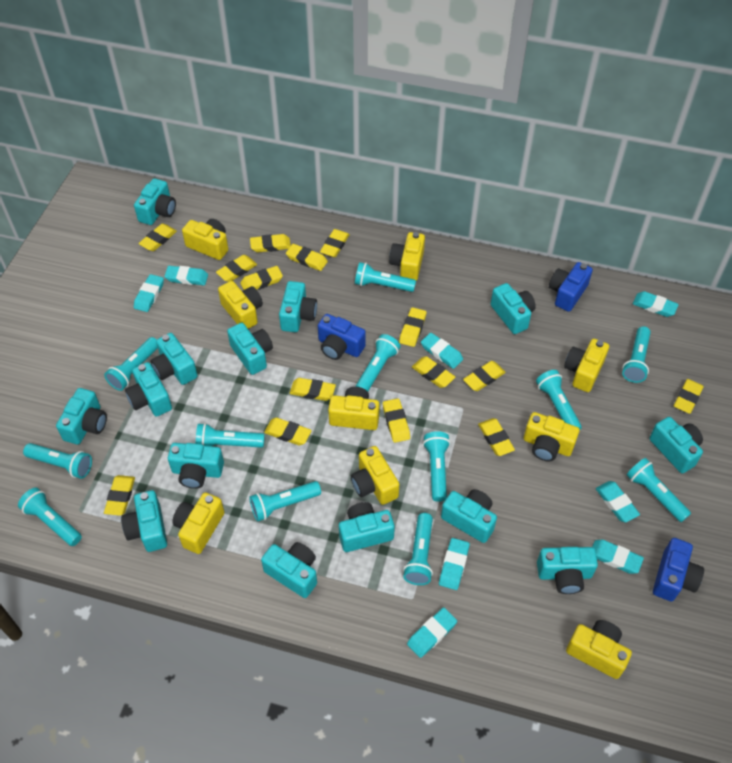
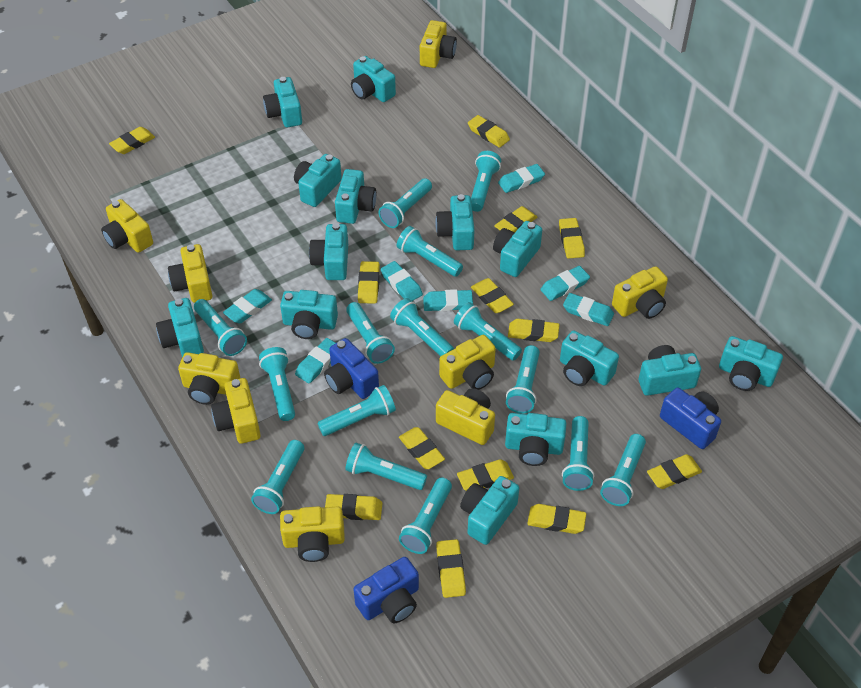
turquoise eraser: [134,274,164,312] [164,266,208,285] [407,607,457,658] [421,333,463,369] [439,538,470,590] [592,540,644,574] [596,481,640,522] [633,291,679,317] = 8 -> [223,289,272,323] [295,338,335,384] [381,261,423,301] [423,289,473,311] [498,164,545,193] [540,266,590,301] [563,293,614,326] = 7
turquoise flashlight: [18,487,82,546] [23,443,92,479] [104,337,158,391] [196,423,265,448] [249,481,321,521] [355,262,416,292] [356,334,400,391] [403,513,433,585] [423,431,450,502] [536,370,582,431] [622,326,651,383] [627,458,691,522] = 12 -> [194,299,247,356] [251,440,304,514] [259,347,295,421] [318,385,396,436] [345,443,427,490] [346,302,395,364] [378,178,432,228] [390,298,454,356] [397,226,463,277] [399,478,452,554] [454,302,522,361] [471,151,501,212] [506,345,540,414] [562,416,594,491] [600,434,646,506] = 15
yellow eraser: [104,475,135,516] [138,224,177,251] [216,255,257,282] [240,266,283,290] [250,234,291,252] [264,418,312,446] [286,244,328,271] [290,378,336,401] [320,229,350,257] [383,398,410,443] [399,307,426,347] [412,356,455,388] [463,361,506,391] [478,418,515,456] [674,379,704,414] = 15 -> [109,127,155,154] [325,494,382,520] [358,261,380,304] [399,427,445,469] [436,539,466,598] [457,459,514,491] [468,115,510,148] [471,278,514,313] [494,206,537,232] [508,319,560,342] [527,504,586,534] [559,218,585,259] [647,454,702,489] = 13

